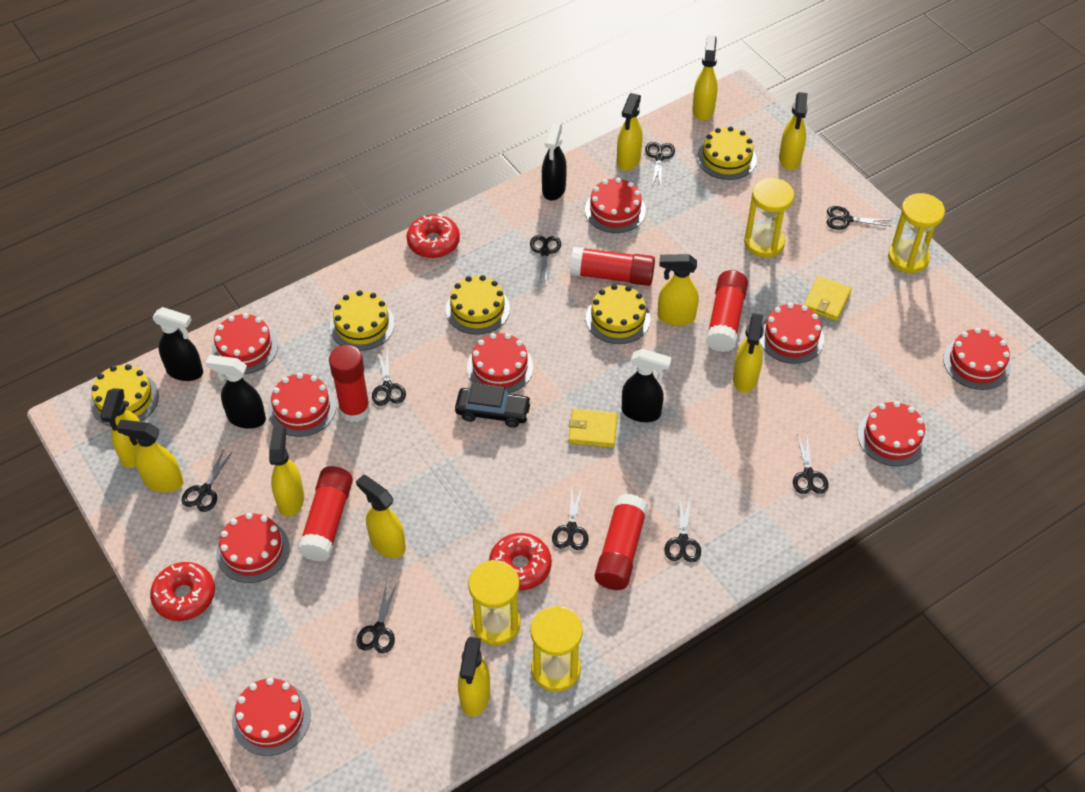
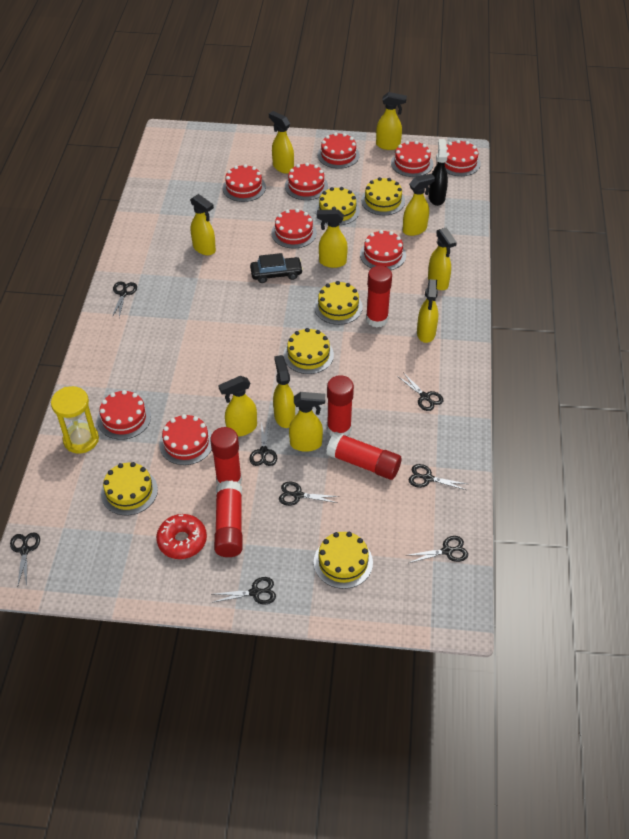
black scissors: [181,449,232,512] [356,583,397,653] [372,348,406,406] [530,235,561,286] [552,487,589,550] [645,142,675,187] [664,499,701,562] [793,433,829,494] [827,206,891,230] = 9 -> [10,532,40,586] [112,281,137,317] [212,577,276,604] [249,421,277,466] [279,482,339,506] [397,372,443,411] [405,536,468,563] [409,464,467,490] = 8
black spray bottle: [152,307,203,381] [206,355,266,429] [542,123,567,200] [622,349,672,422] = 4 -> [429,139,448,206] = 1
red donut: [150,562,215,621] [407,214,460,258] [489,533,552,591] = 3 -> [156,514,207,559] = 1
yellow cake: [90,364,159,426] [330,290,395,351] [446,275,510,335] [586,284,650,344] [697,126,757,180] = 5 -> [101,462,158,515] [283,328,334,374] [314,281,363,325] [314,532,373,589] [315,187,360,225] [361,177,405,215] = 6
yellow hourglass: [468,560,520,645] [530,606,583,692] [744,178,794,258] [888,193,945,274] = 4 -> [51,386,99,453] = 1
yellow wallet: [568,409,618,448] [804,276,852,321] = 2 -> none = 0

